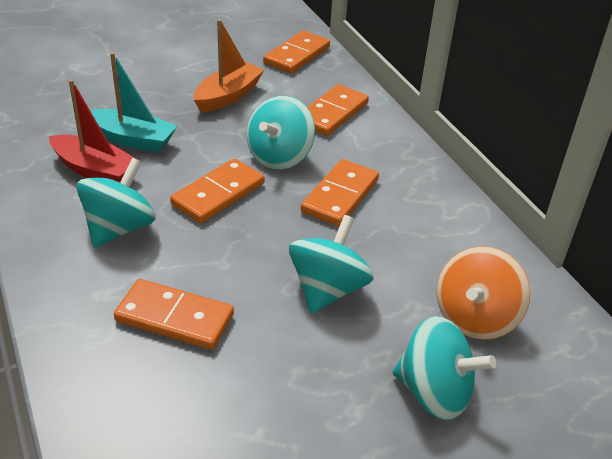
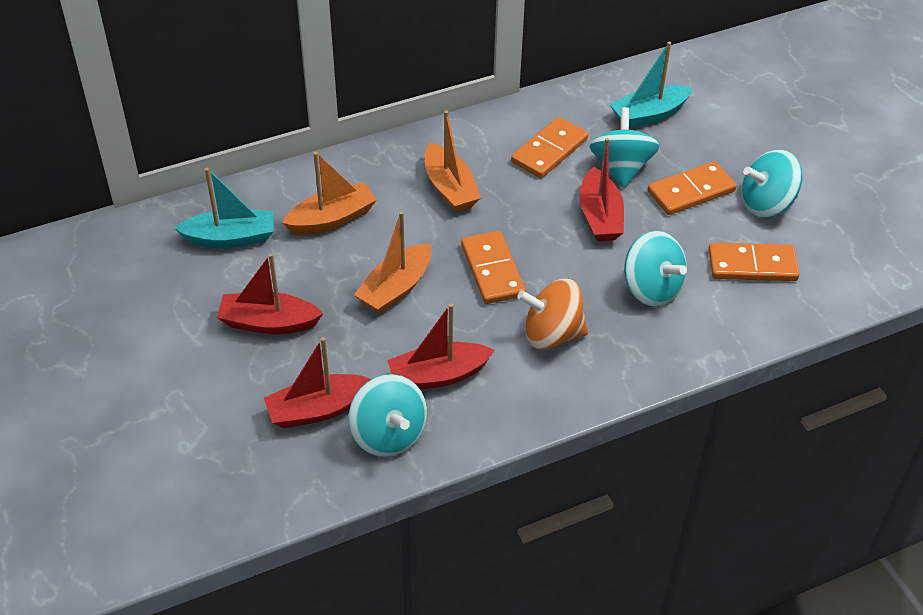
orange boat: [194,19,264,112] = 1 -> [282,152,377,235] [354,211,432,314] [425,110,481,212] = 3
orange domino: [114,279,234,350] [170,158,265,223] [263,31,330,74] [301,159,379,226] [307,84,369,136] = 5 -> [461,231,526,304] [511,117,588,178] [648,161,737,215] [708,243,800,281] = 4
red boat: [49,79,138,183] = 1 -> [217,253,323,334] [264,337,372,428] [387,303,495,389] [580,138,624,241] = 4
turquoise boat: [90,52,177,152] = 1 -> [174,168,274,248] [610,42,693,128] = 2

